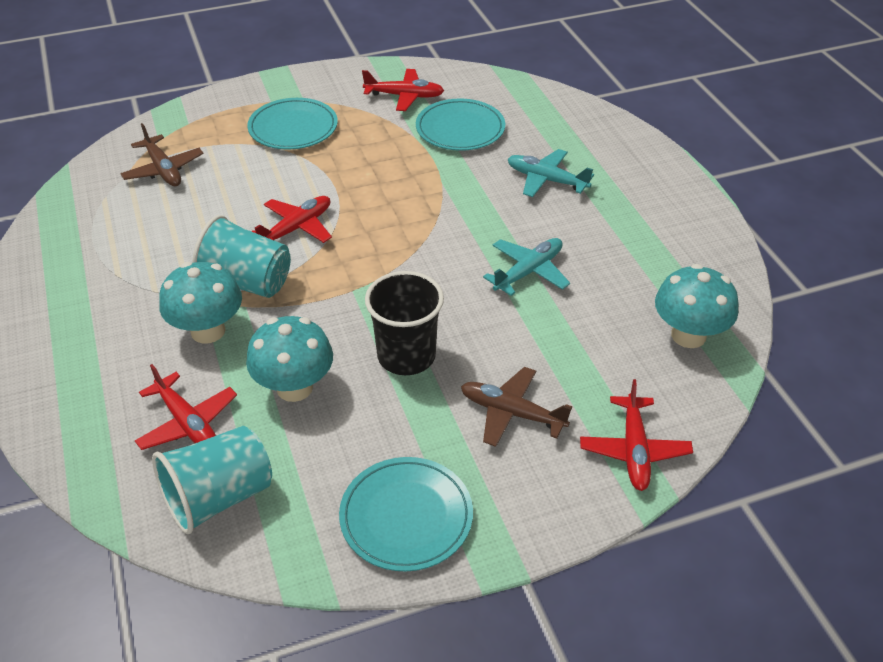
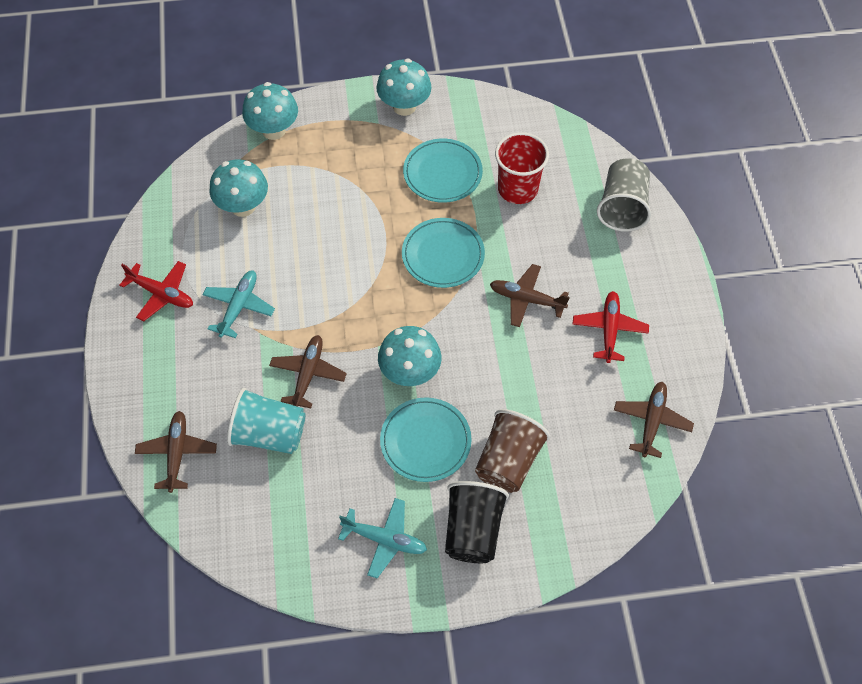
brown cup: none = 0 -> [475,409,550,493] = 1
brown plane: [120,123,204,187] [461,367,572,447] = 2 -> [135,411,217,493] [269,335,347,408] [490,264,570,327] [614,382,694,458] = 4
grey cup: none = 0 -> [597,158,651,232] = 1
red cup: none = 0 -> [495,132,549,204] = 1
red plane: [135,364,237,450] [251,196,332,243] [362,69,444,111] [580,379,693,491] = 4 -> [119,261,193,321] [573,291,649,363] = 2
turquoise cup: [152,426,272,534] [192,215,291,298] = 2 -> [227,388,305,454] = 1
turquoise mushroom: [159,262,242,344] [246,316,333,402] [655,264,739,348] = 3 -> [209,159,268,217] [242,82,298,140] [376,59,432,116] [378,326,442,386] = 4

